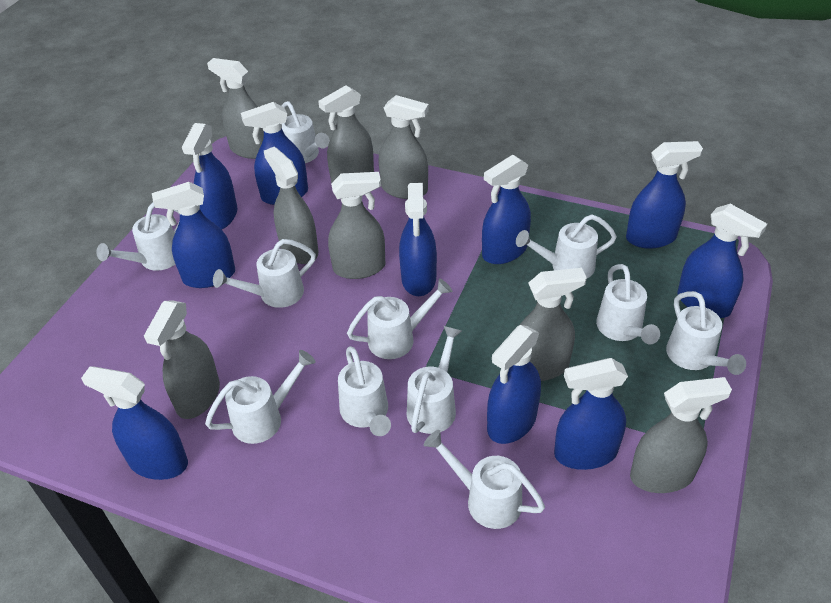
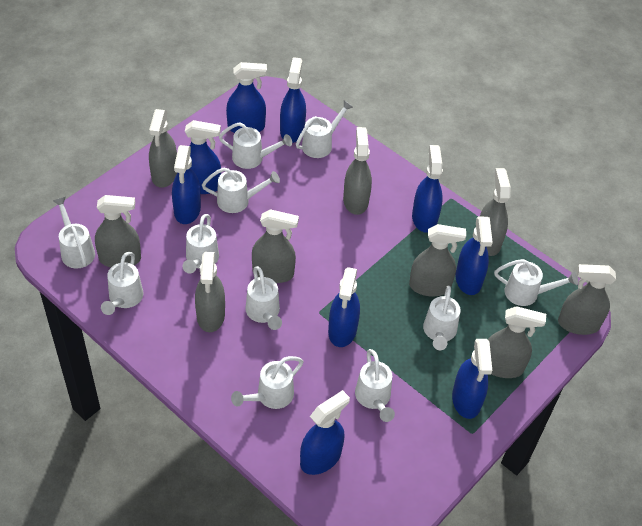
blue spray bottle: [81,367,188,480] [152,182,235,288] [182,123,237,229] [241,102,308,205] [399,183,437,296] [482,155,531,264] [487,325,541,444] [554,358,628,470] [626,141,703,249] [678,204,767,318] = 10 -> [172,145,201,224] [185,120,221,194] [226,62,267,133] [280,57,306,143] [300,390,350,475] [328,267,360,347] [412,145,443,233] [452,339,492,419] [456,217,493,295] = 9
grey spray bottle: [144,301,220,419] [207,58,264,159] [264,147,319,264] [318,85,374,183] [328,172,385,279] [378,95,429,199] [520,268,587,381] [630,377,732,493] = 8 -> [95,195,141,267] [149,109,177,188] [195,252,225,332] [252,209,299,283] [343,127,372,215] [409,224,466,297] [480,168,511,256] [488,306,546,378] [558,264,616,335] = 9

